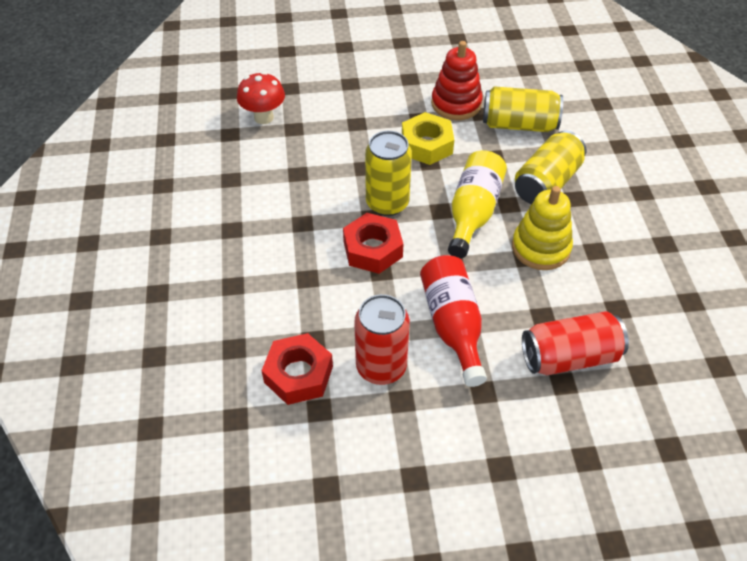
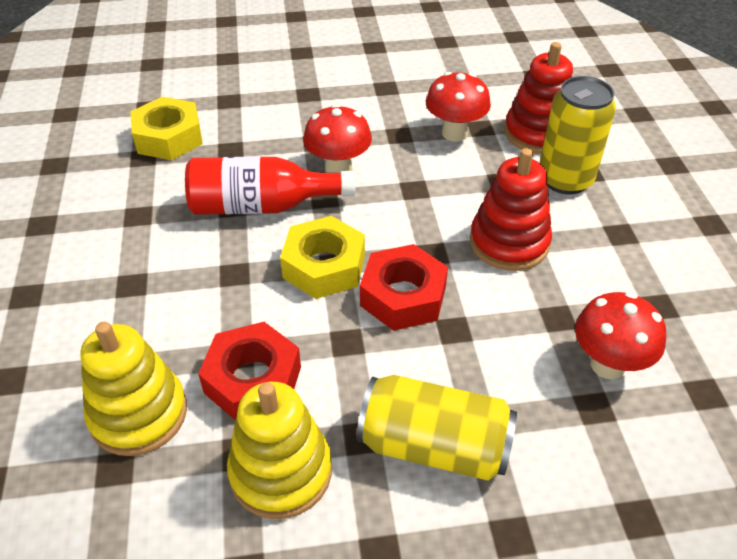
red can: [354,294,410,385] [522,311,629,375] = 2 -> none = 0
red mushroom: [237,72,285,124] = 1 -> [303,104,372,173] [426,72,491,142] [575,292,666,379] = 3
red stacking toy: [431,41,483,120] = 1 -> [470,148,552,271] [504,42,573,154] = 2
yellow bottle: [448,150,507,258] = 1 -> none = 0
yellow can: [365,131,412,216] [483,86,563,132] [515,131,586,204] = 3 -> [357,375,517,481] [540,76,616,194] = 2
yellow nut: [402,112,454,165] = 1 -> [130,97,203,160] [280,216,365,299] = 2
yellow stacking toy: [512,186,573,270] = 1 -> [81,322,187,456] [227,382,332,519] = 2

